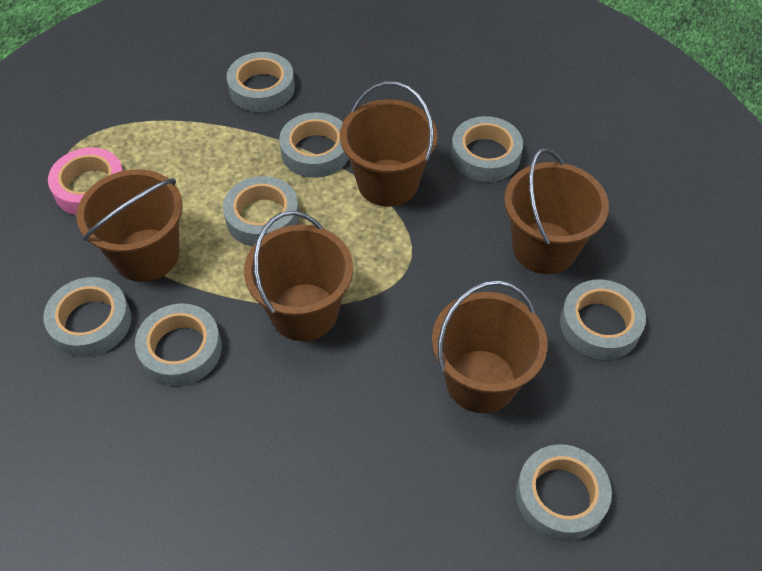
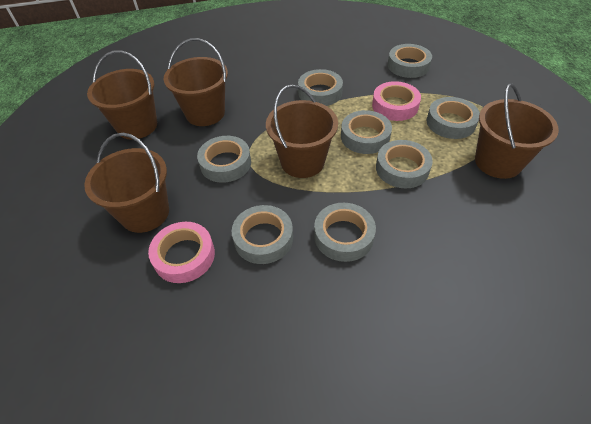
pink tape: [48,147,123,215] = 1 -> [148,222,215,283] [372,81,421,121] = 2

